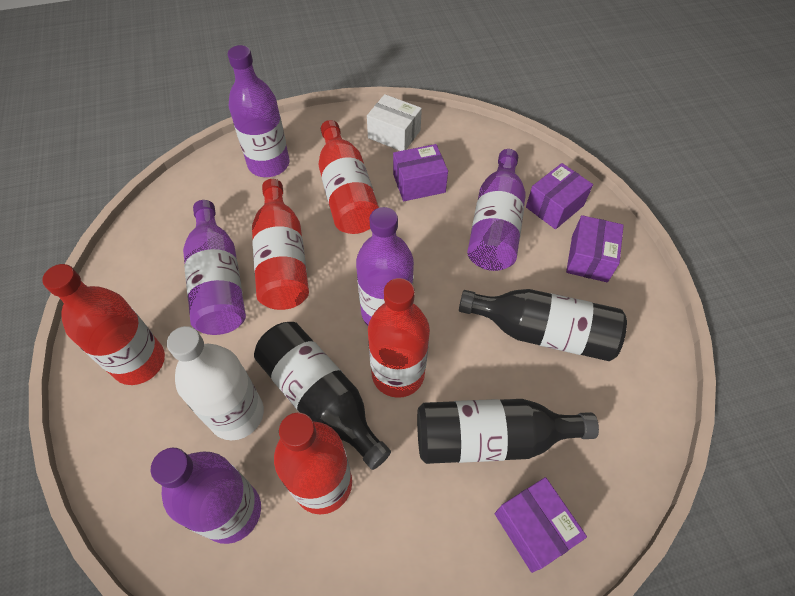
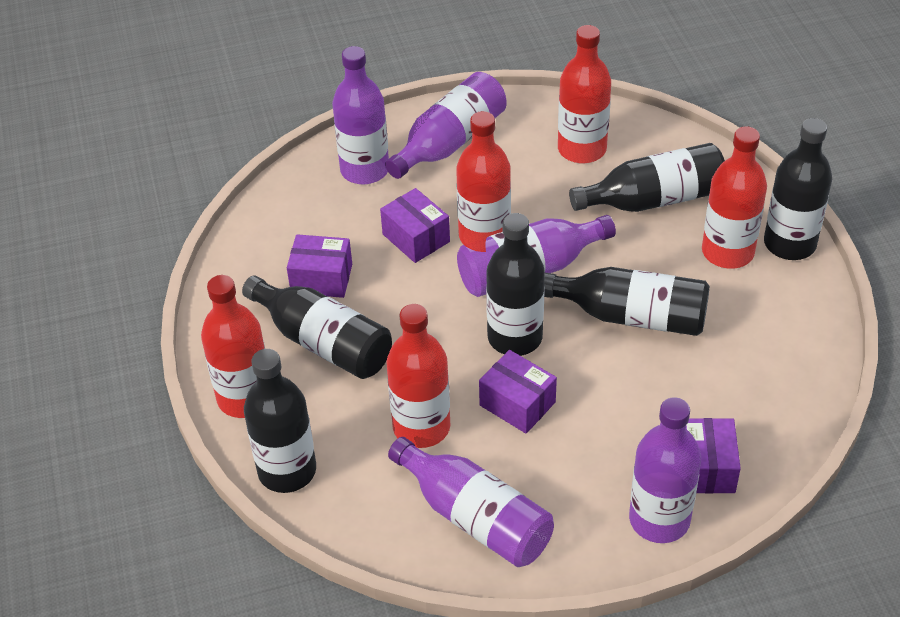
black bottle: [254,322,391,470] [417,399,599,464] [459,289,627,361] = 3 -> [242,275,392,379] [244,349,316,493] [486,213,545,356] [544,267,710,336] [569,143,725,212] [764,118,832,260] = 6
white bottle: [167,326,264,440] = 1 -> none = 0
white box: [367,94,422,151] = 1 -> none = 0

